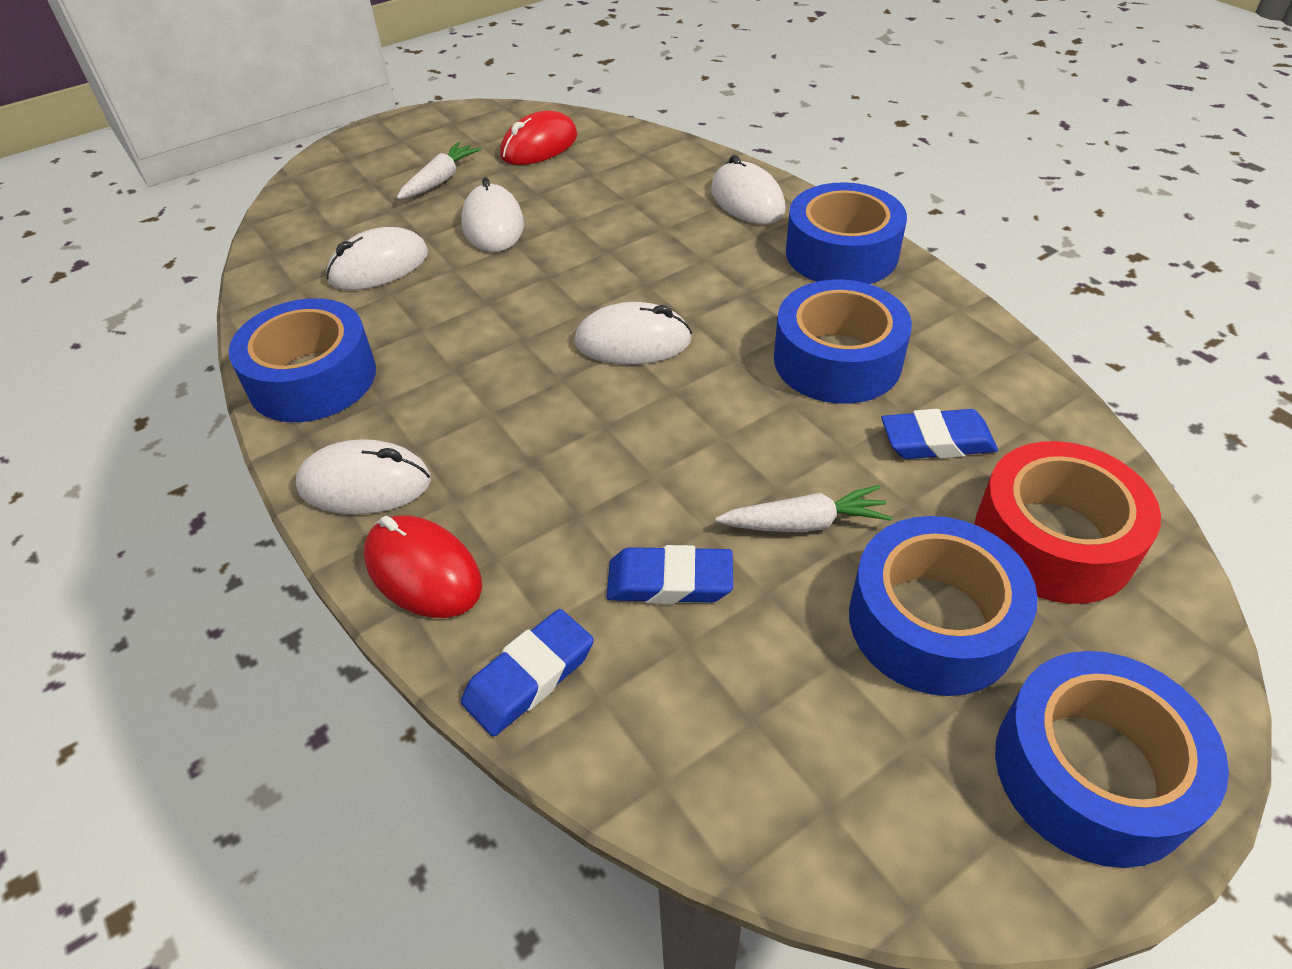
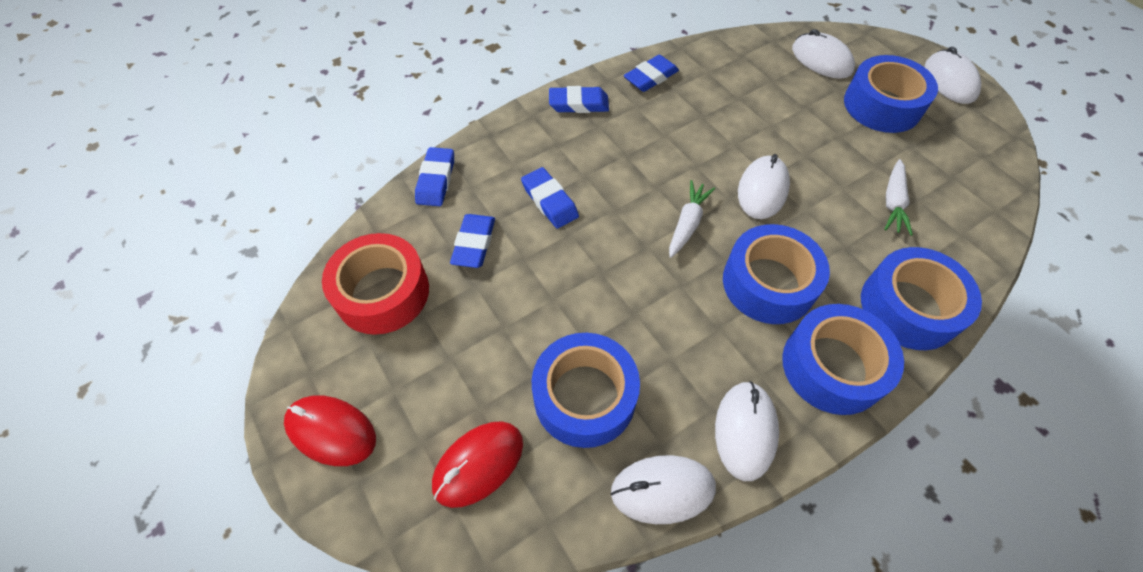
blue eraser: [461,609,594,737] [607,545,733,604] [881,409,998,459] = 3 -> [415,147,454,206] [450,214,495,268] [521,167,579,229] [549,86,609,113] [624,55,679,92] = 5

